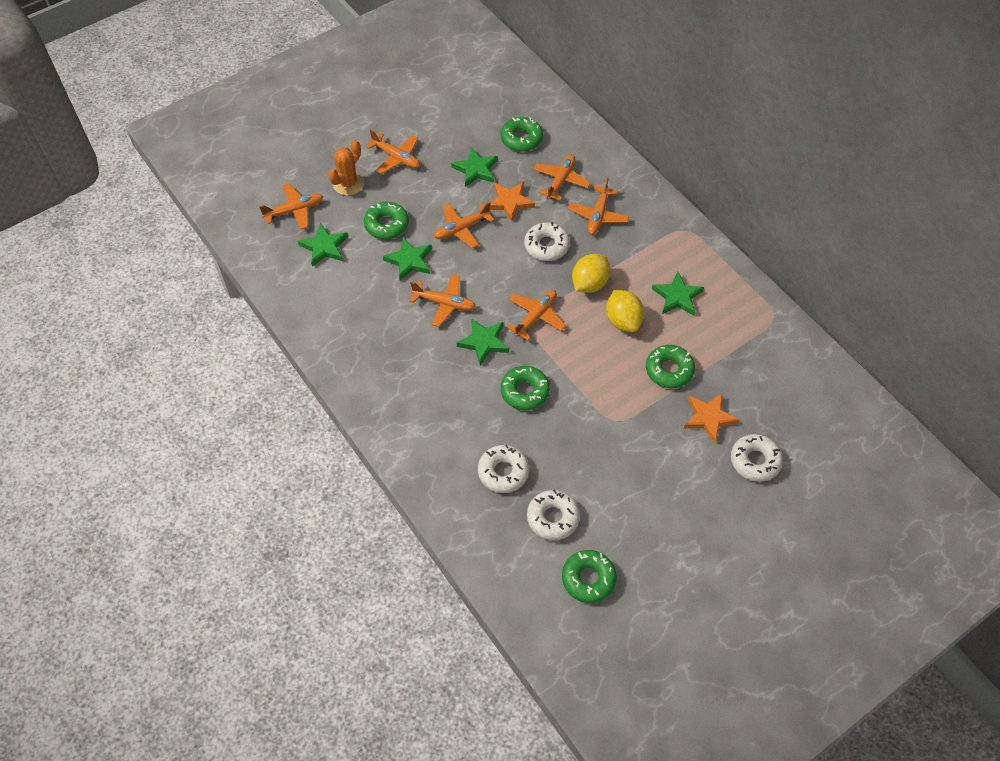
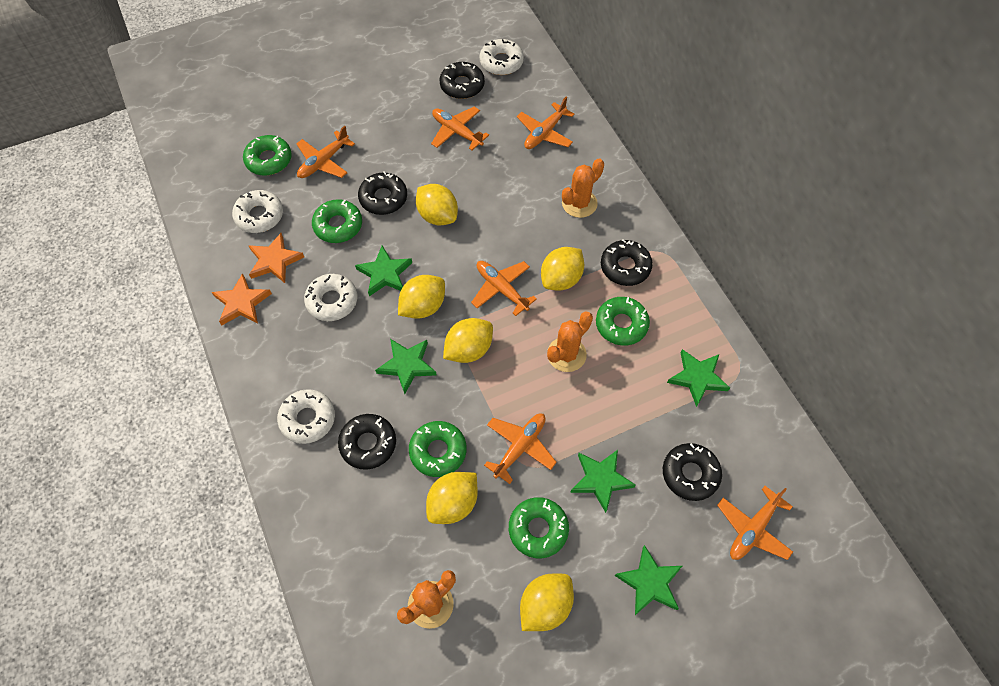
black donut: none = 0 -> [338,414,396,470] [358,171,407,215] [439,62,485,99] [601,239,653,286] [663,443,722,501] = 5
orange cactus: [328,140,364,196] = 1 -> [397,570,456,629] [547,311,593,372] [562,158,604,218] = 3
orange plane: [259,184,323,230] [366,129,420,174] [410,274,476,327] [434,202,494,248] [507,290,566,341] [533,155,591,201] [568,178,629,235] = 7 -> [296,126,355,178] [431,107,489,150] [471,261,537,316] [484,413,557,484] [517,97,574,149] [717,486,793,560] = 6
yellow lemon: [572,254,610,293] [606,290,644,332] = 2 -> [398,275,445,319] [416,184,458,225] [426,472,478,524] [443,318,493,363] [520,574,574,631] [541,247,584,291] = 6

